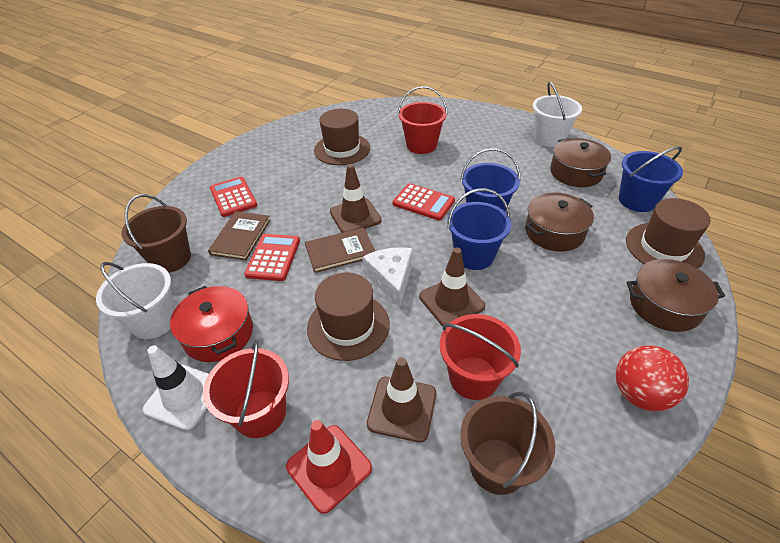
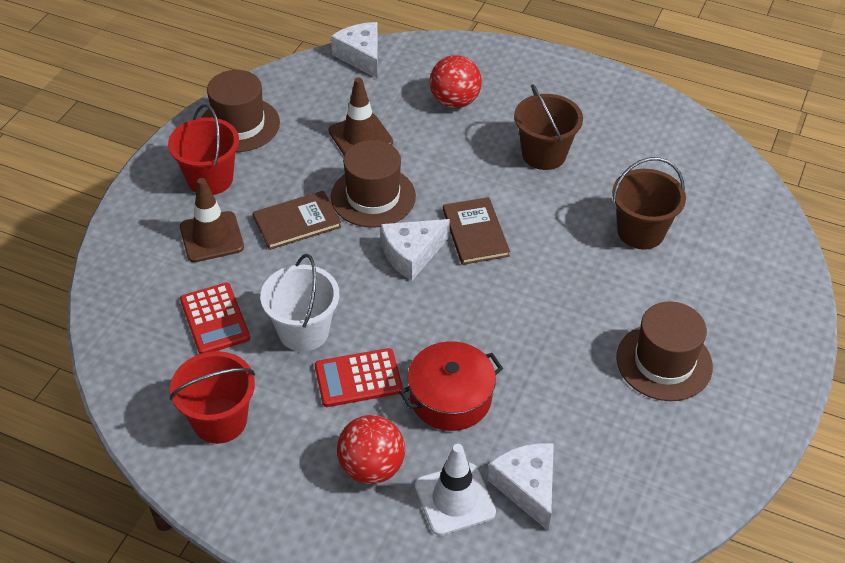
blue bucket: [447,188,511,270] [460,148,520,212] [619,146,683,212] = 3 -> none = 0
brown pot: [525,192,594,252] [550,138,611,187] [626,259,725,332] = 3 -> none = 0
brown traffic cone: [330,164,382,233] [367,357,436,442] [419,247,485,326] = 3 -> [180,178,244,262] [328,77,393,155] = 2
red ball: [616,346,689,411] = 1 -> [337,415,405,484] [429,55,482,108] = 2
red bucket: [203,340,289,438] [398,86,448,154] [440,314,521,400] = 3 -> [168,104,239,195] [170,351,255,444] = 2
red calculator: [210,177,257,217] [244,234,300,281] [393,183,455,221] = 3 -> [180,283,250,354] [315,348,403,407] = 2
red traffic cone: [286,420,372,514] = 1 -> none = 0
white bucket: [96,262,175,339] [533,82,582,147] = 2 -> [260,254,339,352] = 1
white cheese: [363,247,413,308] = 1 -> [331,22,378,78] [381,219,450,281] [488,443,554,530] = 3

